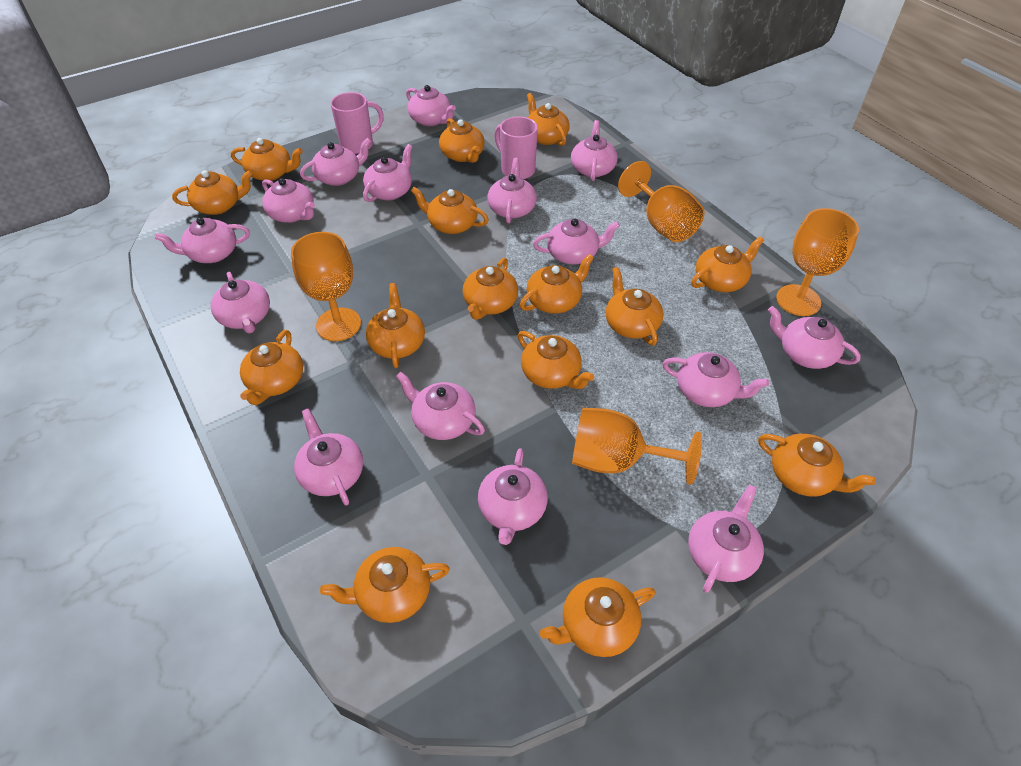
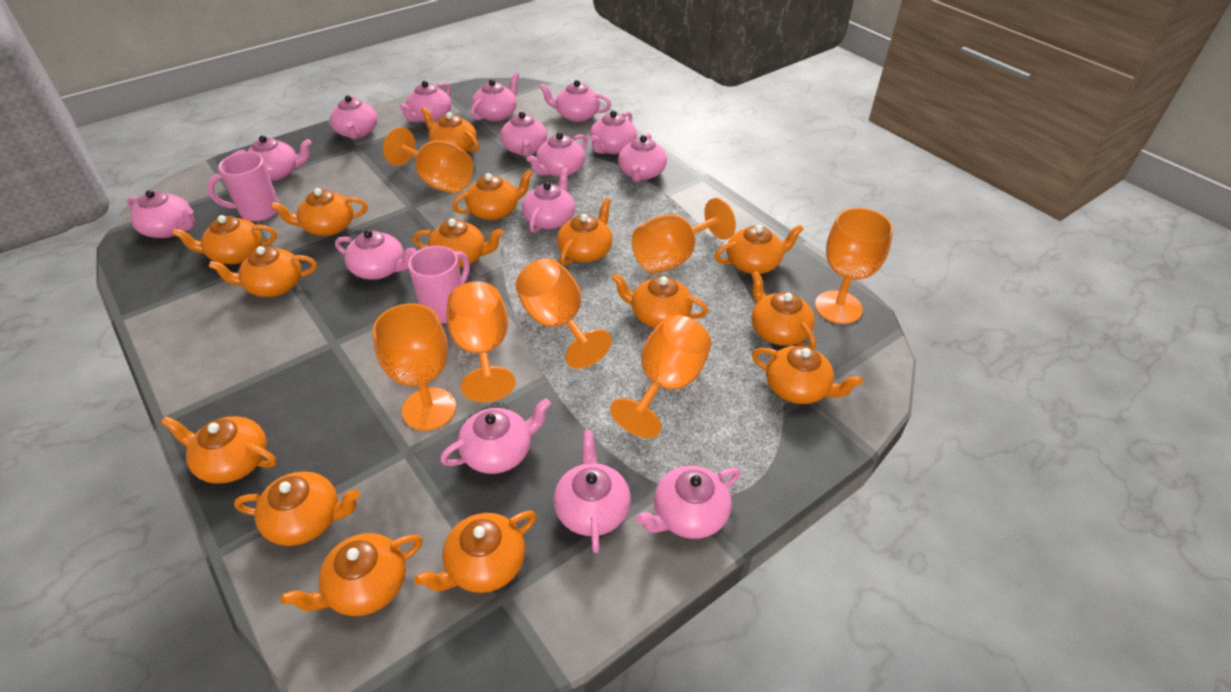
orange goblet: [291,232,361,341] [572,408,702,485] [618,161,705,242] [776,208,859,316] = 4 -> [373,303,456,431] [383,127,473,193] [446,282,516,402] [515,258,612,369] [610,315,711,438] [632,198,736,274] [815,208,893,324] = 7

